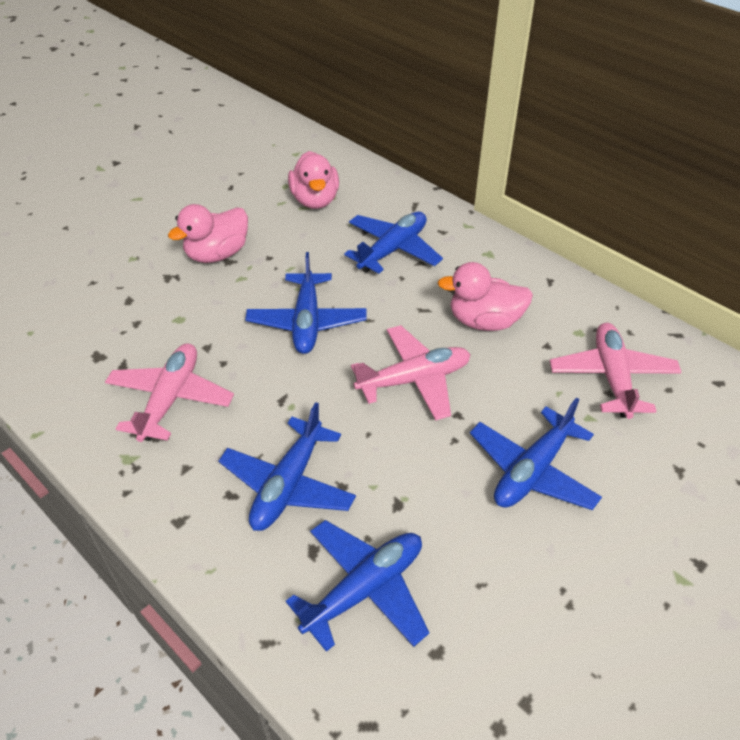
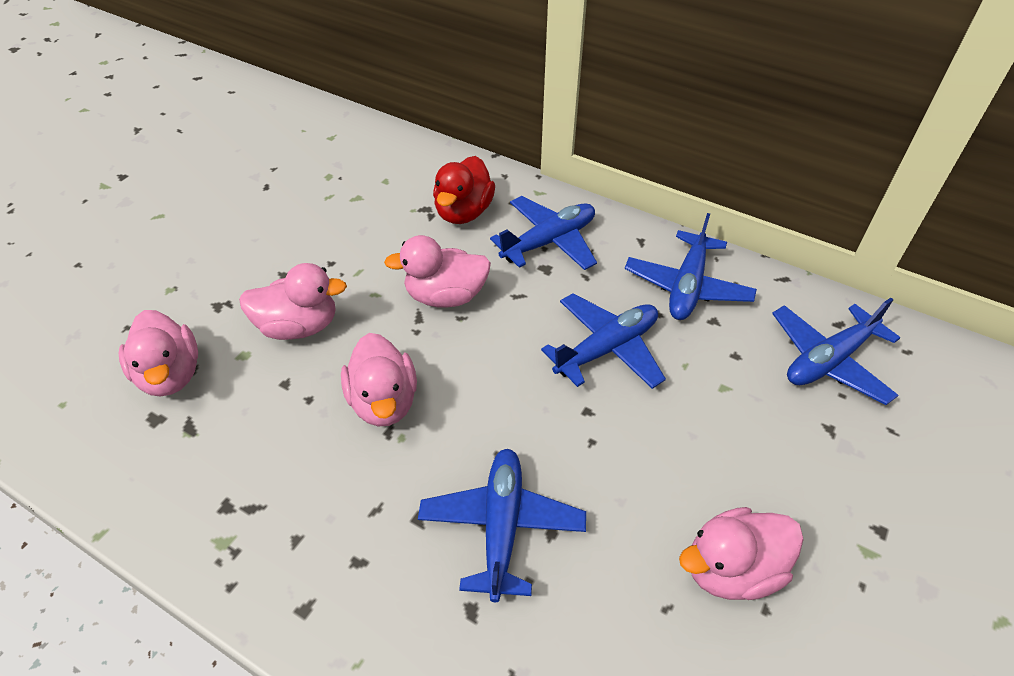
pink duck: [168,204,248,263] [288,151,339,209] [438,262,533,331] = 3 -> [119,310,198,397] [239,263,347,340] [341,333,417,426] [384,235,491,307] [679,507,804,600] = 5
pink plane: [105,343,234,442] [351,325,471,421] [550,323,682,419] = 3 -> none = 0
red duck: none = 0 -> [433,156,495,224] = 1

